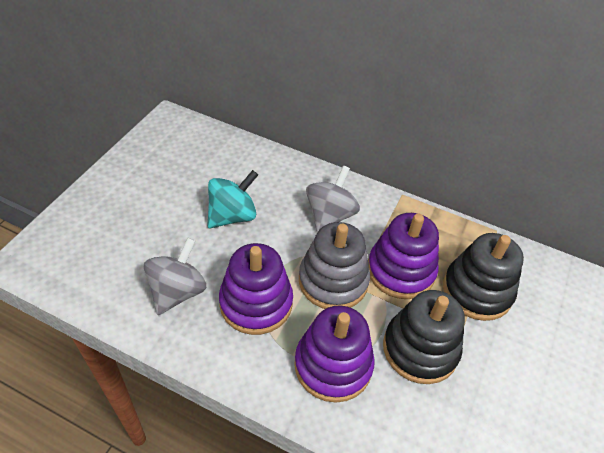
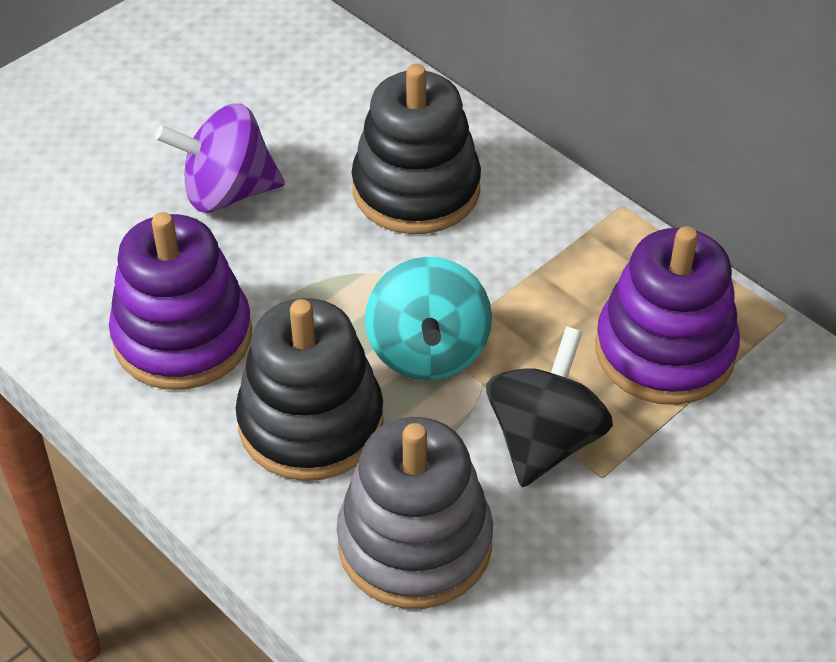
black spinning top: none = 0 -> [486,327,613,487] = 1
grey spinning top: [144,238,206,315] [306,166,360,232] = 2 -> none = 0
purple spinning top: none = 0 -> [155,104,285,212] = 1
purple stacking toy: [219,243,293,335] [294,306,375,403] [368,213,439,299] = 3 -> [109,212,252,390] [596,226,740,405] = 2

